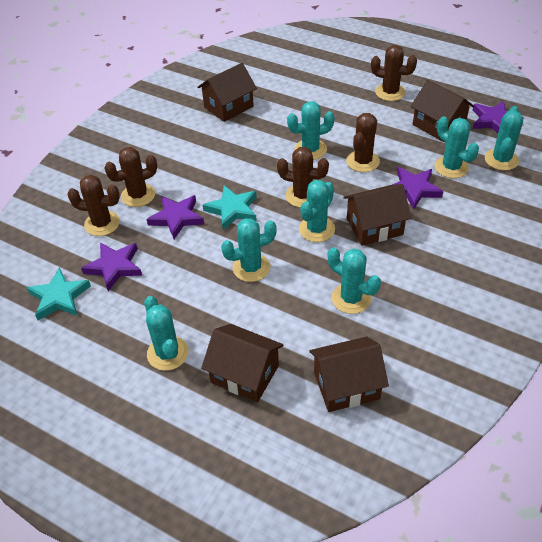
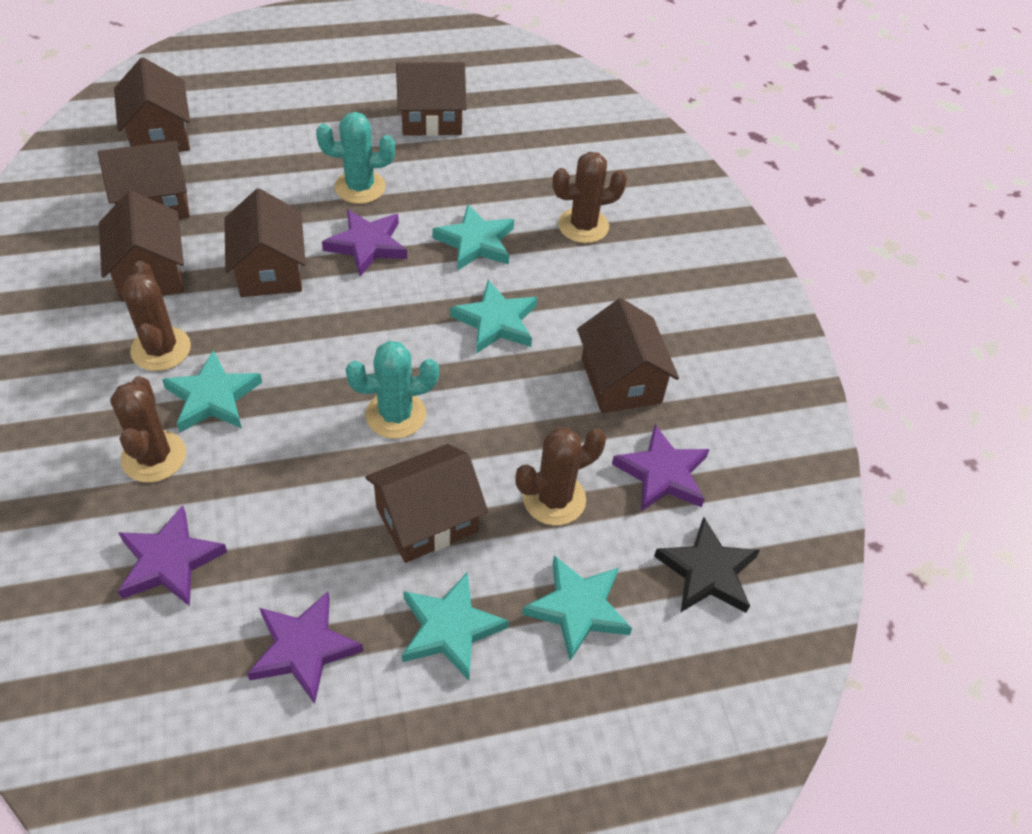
black star: none = 0 -> [654,517,760,613] = 1
brown cactus: [67,175,120,236] [104,147,157,207] [277,147,329,208] [346,113,380,172] [371,45,417,101] = 5 -> [110,376,186,482] [121,261,191,371] [515,428,606,525] [552,152,627,243] = 4
brown house: [197,63,257,122] [201,324,284,402] [309,336,389,412] [344,184,411,246] [411,80,474,142] = 5 -> [98,141,190,219] [99,191,184,302] [114,58,190,152] [224,189,306,297] [365,444,488,563] [396,62,467,136] [577,298,679,413] = 7
turquoise cactus: [144,296,189,371] [221,218,277,282] [287,101,335,160] [299,180,335,242] [327,247,381,314] [434,116,479,178] [485,106,523,171] = 7 -> [316,112,395,204] [346,341,439,439] = 2
turquoise star: [27,267,91,320] [203,185,257,230] = 2 -> [162,350,262,432] [402,572,509,681] [432,204,514,271] [450,280,537,354] [522,555,632,661] = 5

